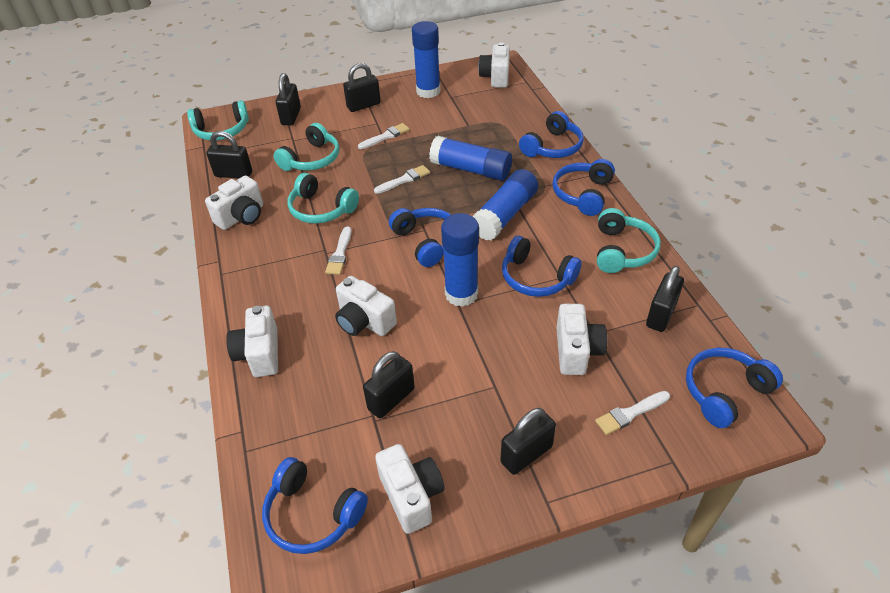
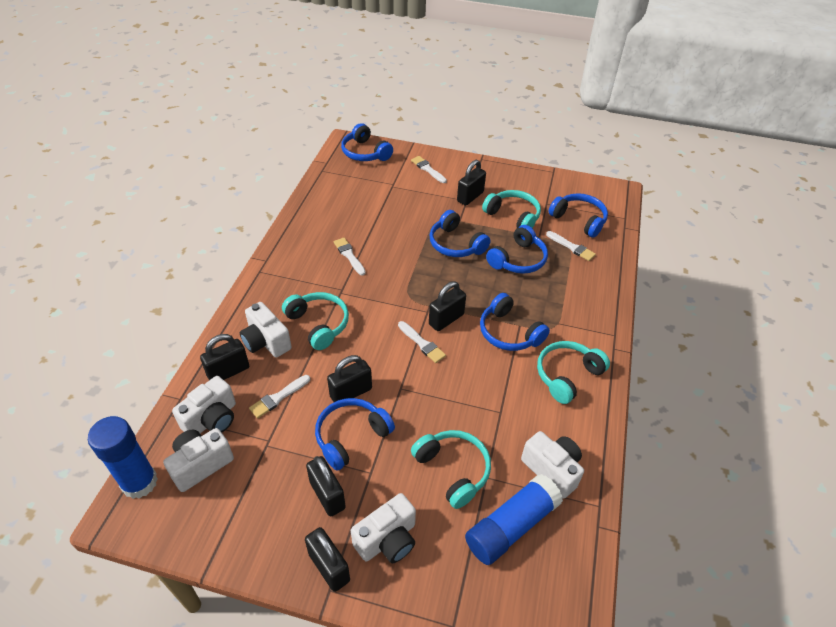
blue glue stick: [412,21,441,98] [429,136,512,181] [441,213,479,307] [473,169,538,241] = 4 -> [88,416,158,499] [465,474,563,565] = 2
white brush: [325,227,352,275] [358,123,410,149] [374,165,430,194] [595,391,670,435] = 4 -> [249,375,310,418] [333,238,366,276] [398,321,446,363] [411,156,447,183] [546,231,596,261] = 5
white camera: [205,175,263,230] [226,306,278,377] [335,276,397,336] [375,444,445,534] [478,42,510,88] [556,304,607,375] = 6 -> [163,428,234,492] [172,376,236,433] [240,302,292,357] [351,493,416,563] [521,431,584,499] = 5

